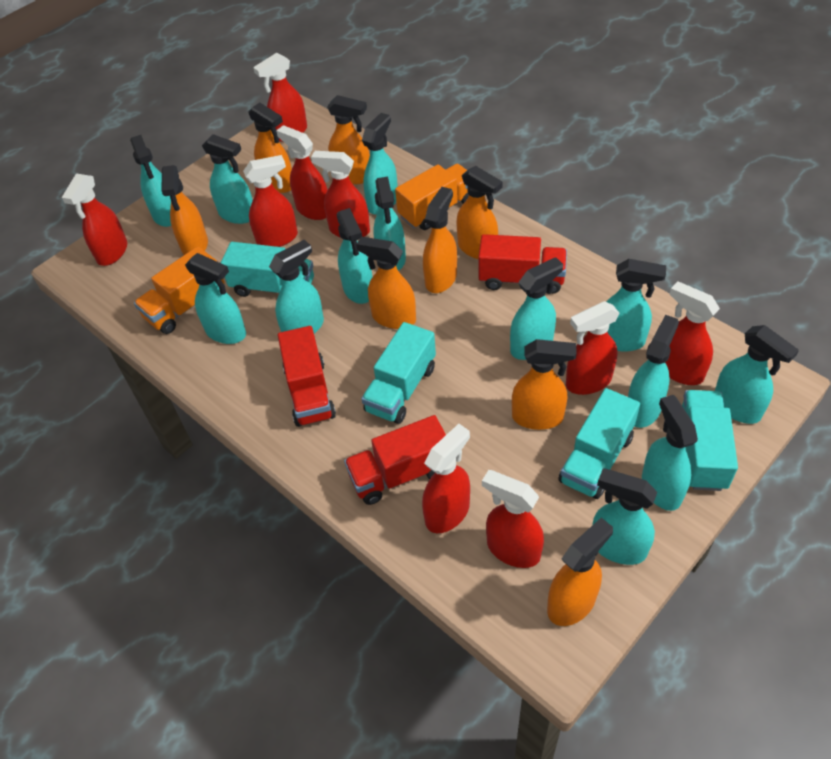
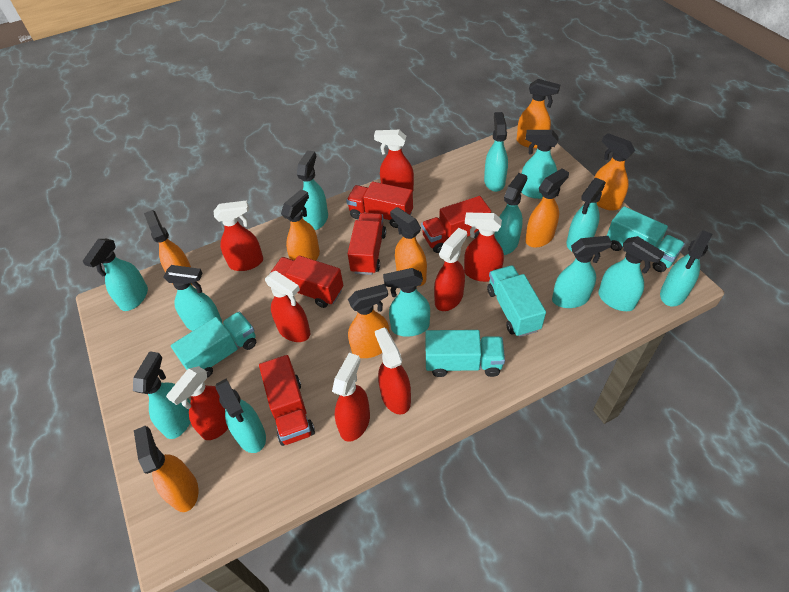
orange truck: [134,246,224,334] [395,164,469,230] = 2 -> none = 0
red spray bottle: [62,174,127,266] [243,155,298,247] [253,53,307,142] [276,125,328,220] [311,151,370,238] [422,424,470,533] [482,470,544,568] [566,301,620,395] [665,282,720,385] = 9 -> [166,366,228,440] [214,201,263,271] [265,271,310,342] [332,353,370,442] [374,130,414,191] [375,327,411,414] [434,228,467,311] [464,212,504,282] = 8
red truck: [278,326,336,427] [344,415,446,505] [478,234,567,294] = 3 -> [259,355,315,446] [271,255,343,308] [346,182,413,228] [348,213,386,275] [421,196,491,253] = 5

